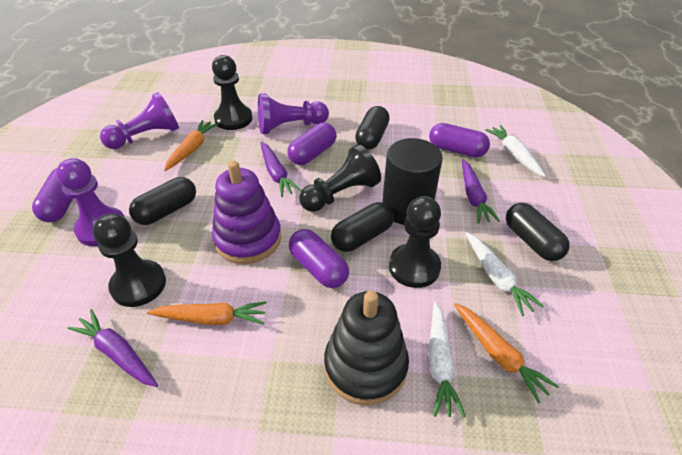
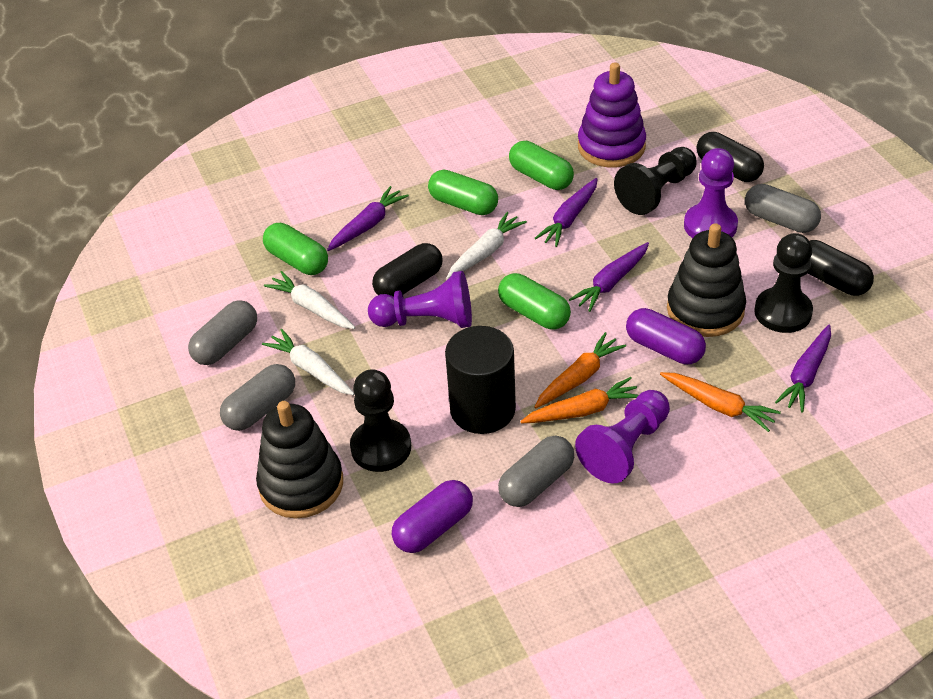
black capsule: [129,177,196,225] [331,202,394,252] [355,106,390,150] [506,203,570,261] = 4 -> [372,243,443,297] [697,132,764,182] [807,240,874,296] = 3
black pawn: [93,213,166,307] [212,55,252,130] [299,145,381,212] [389,196,441,288] = 4 -> [350,369,411,472] [614,147,696,215] [754,233,813,333] = 3
black stacking toy: [324,291,409,405] = 1 -> [256,401,343,519] [667,223,746,337] = 2
green capsule: none = 0 -> [263,223,328,275] [428,170,498,215] [498,273,571,330] [509,141,574,190] = 4
grey capsule: none = 0 -> [188,300,257,365] [220,364,295,431] [498,436,574,507] [745,184,821,233] = 4
purple capsule: [32,168,73,222] [287,123,336,165] [289,229,349,288] [429,123,490,157] = 4 -> [392,480,473,553] [626,308,706,364] = 2
purple carrot: [67,309,158,387] [260,142,301,197] [462,159,500,224] = 3 -> [327,186,409,251] [535,178,597,247] [569,242,649,312] [775,324,831,413] = 4

